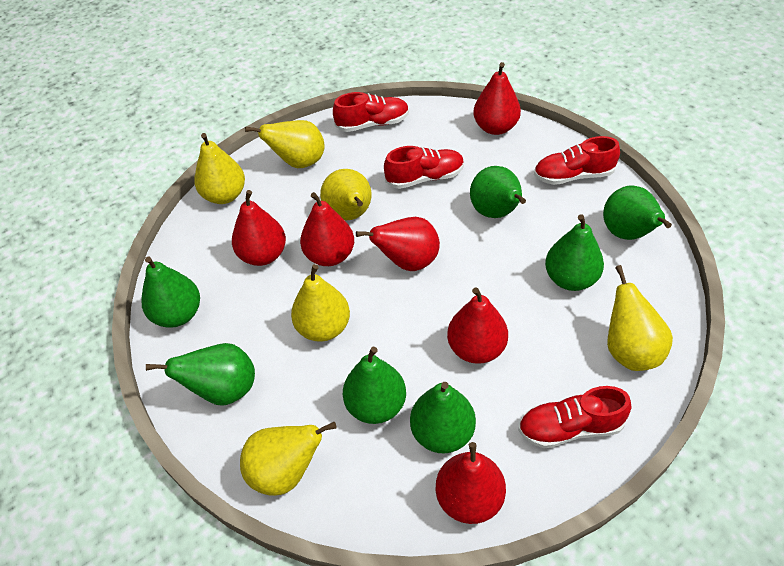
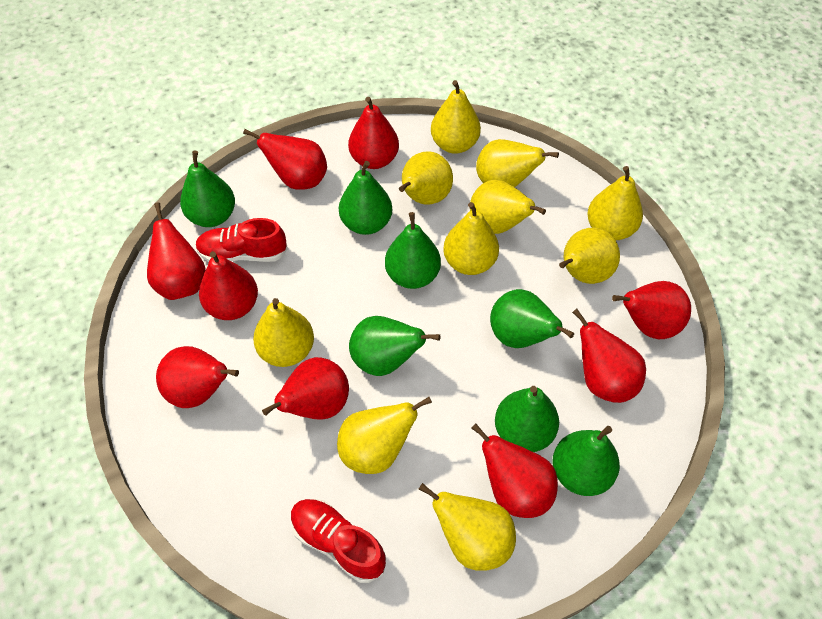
red pear: [232,190,286,266] [300,192,354,266] [356,217,440,271] [435,442,506,524] [447,288,508,364] [473,62,521,135] = 6 -> [147,202,205,300] [156,346,239,408] [199,251,258,320] [243,129,327,190] [262,357,349,420] [348,97,399,169] [471,423,558,518] [572,309,646,403] [612,281,691,339] = 9
red shoe: [333,92,409,132] [384,146,464,189] [518,386,631,448] [534,136,620,185] = 4 -> [195,218,288,262] [291,499,386,583] = 2
yellow pear: [194,133,245,204] [240,422,337,496] [245,120,325,168] [291,264,350,342] [320,169,372,220] [607,265,673,371] = 6 -> [253,298,314,367] [337,397,432,474] [399,151,453,205] [419,483,516,571] [431,80,481,154] [443,202,499,275] [470,180,546,234] [476,139,559,187] [559,227,620,284] [587,166,643,240] = 10

